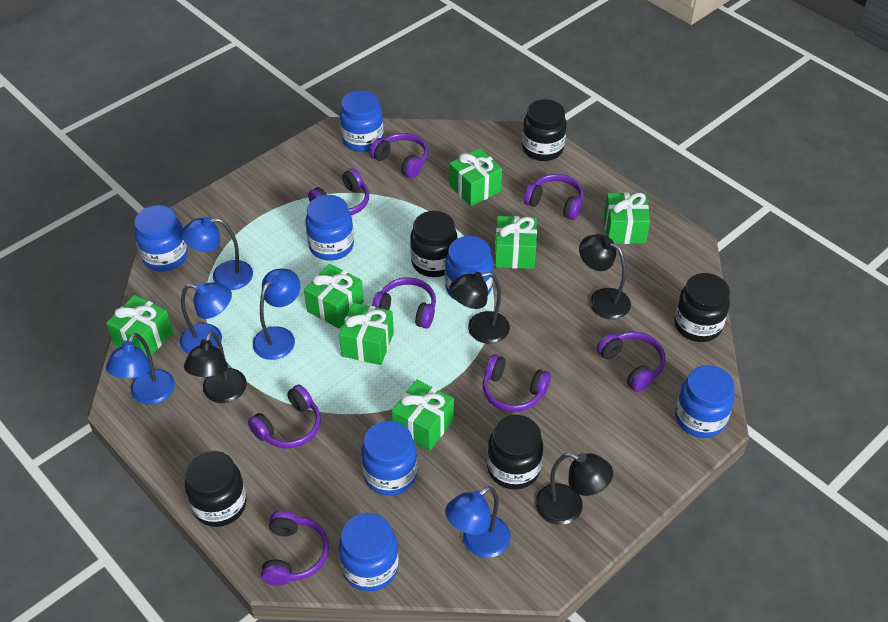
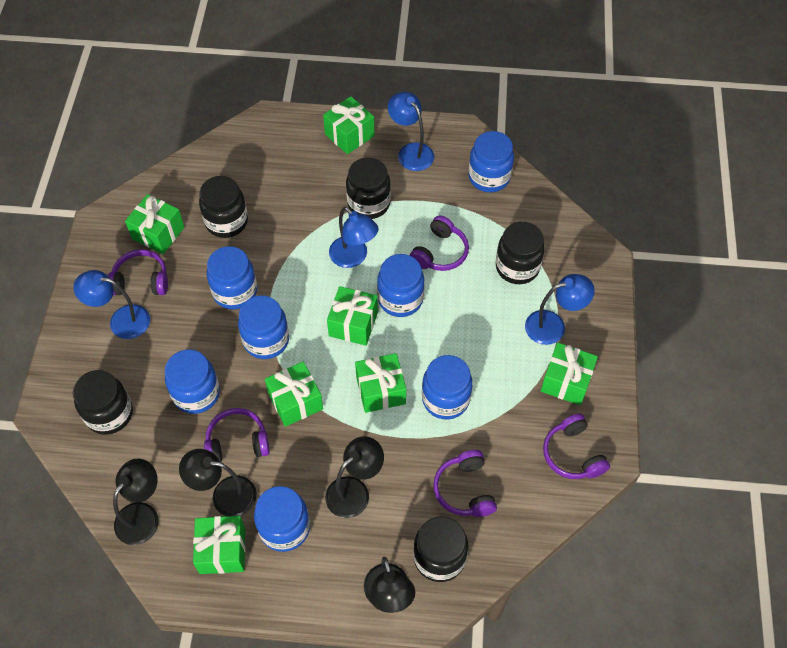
blue lamp: [106,333,175,405] [180,282,232,354] [182,217,253,290] [253,269,300,360] [445,486,511,558] = 5 -> [73,270,150,339] [329,207,379,268] [388,92,434,171] [525,274,595,345] = 4
purple headphones: [248,385,321,449] [261,511,329,586] [308,168,369,215] [369,133,428,179] [372,277,436,329] [483,354,551,412] [524,174,584,220] [597,332,666,392] = 8 -> [108,249,168,296] [204,408,270,462] [409,215,469,271] [433,450,497,517] [543,414,610,479] = 5

